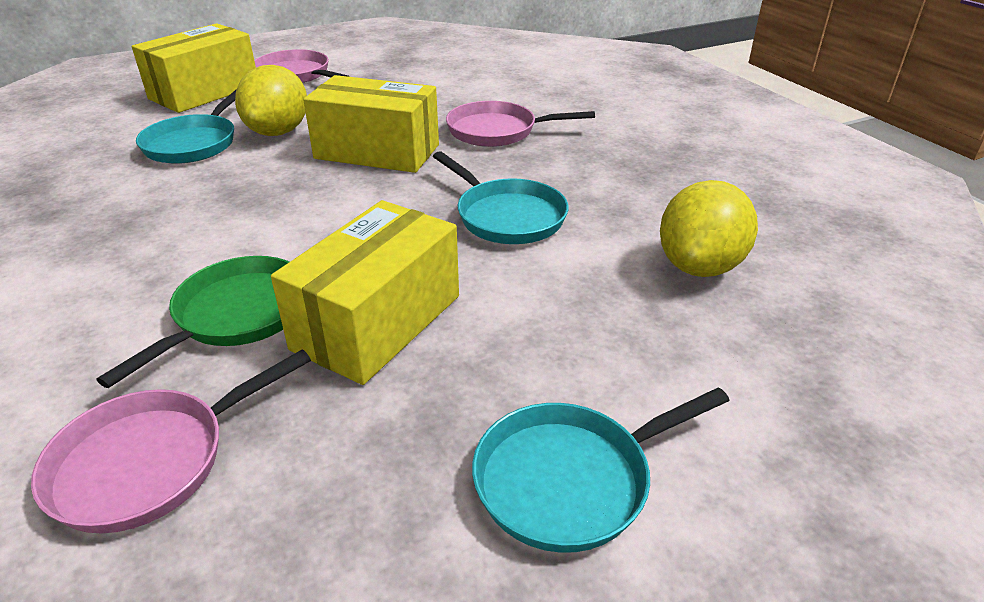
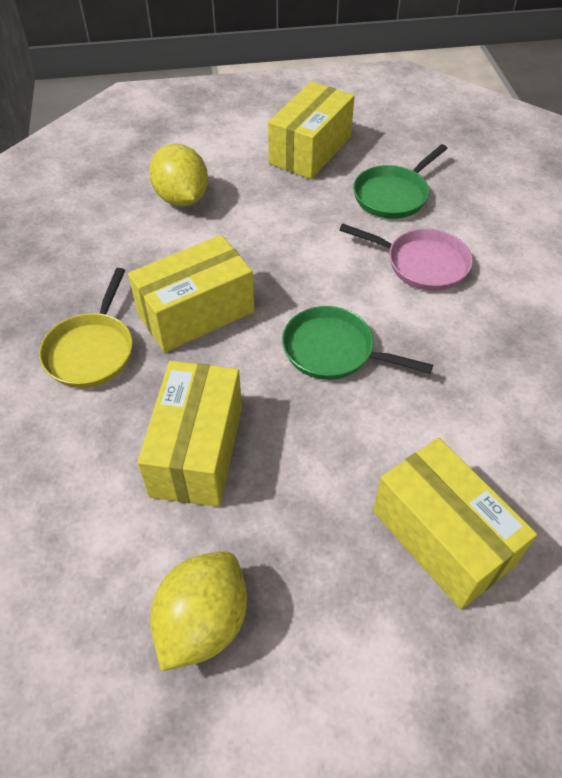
green pan: [96,256,289,388] = 1 -> [282,306,433,380] [353,144,448,219] = 2
pink pan: [31,350,311,533] [254,49,349,83] [446,101,595,147] = 3 -> [339,224,473,291] = 1
turquoise pan: [136,89,237,164] [433,151,569,244] [472,388,730,553] = 3 -> none = 0
yellow box: [132,23,256,113] [271,200,459,385] [303,75,439,173] = 3 -> [128,235,254,353] [137,361,242,507] [268,81,355,179] [373,438,537,610] = 4
yellow pan: none = 0 -> [39,268,133,388] = 1

